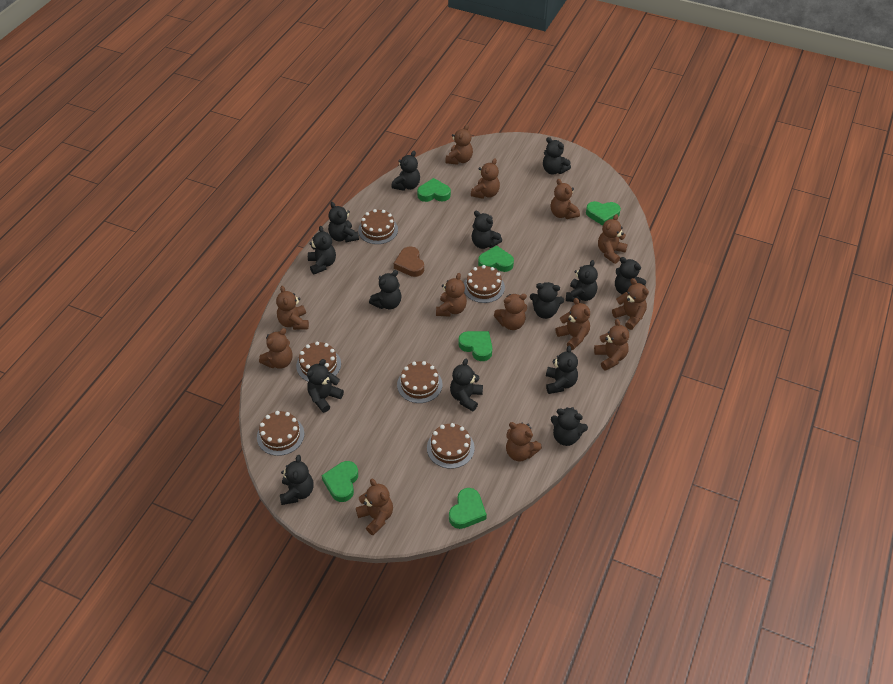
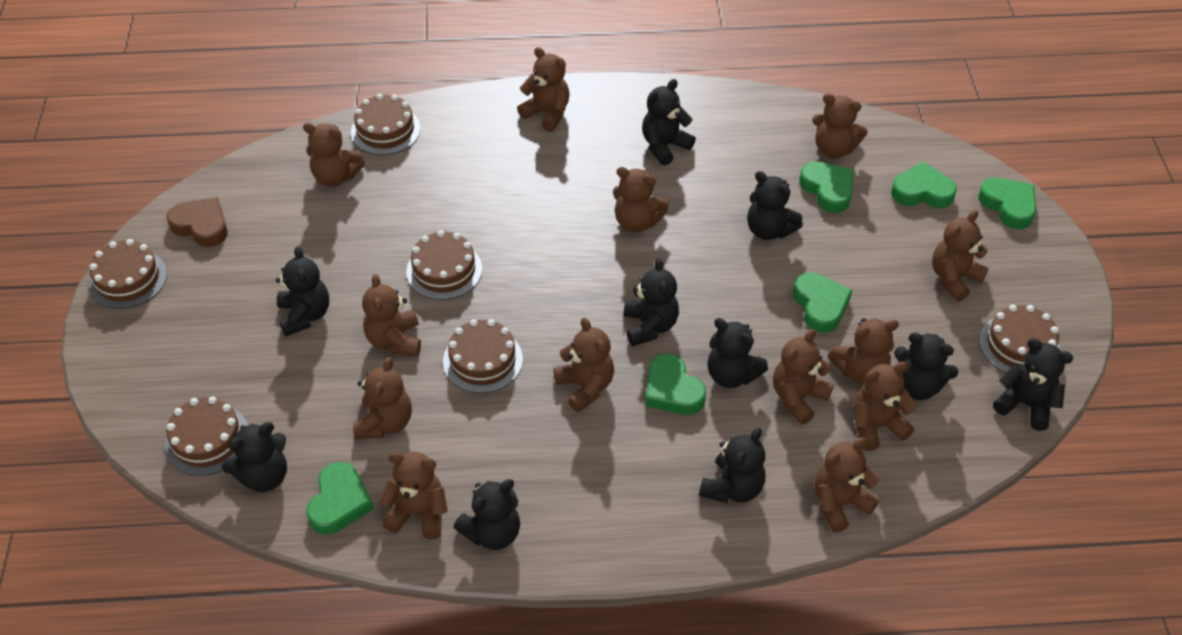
black teddy bear: [280,455,313,505] [307,359,344,413] [308,226,336,275] [328,202,359,242] [369,270,402,309] [391,151,420,191] [450,359,483,411] [472,211,502,249] [530,282,564,319] [543,137,571,175] [546,345,578,394] [551,407,588,446] [566,260,598,302] [615,257,646,294] = 14 -> [222,422,287,492] [276,246,329,336] [454,479,520,550] [623,258,679,346] [642,79,696,166] [699,427,765,503] [707,318,768,388] [747,171,803,240] [894,332,959,400] [993,338,1073,431] = 10

